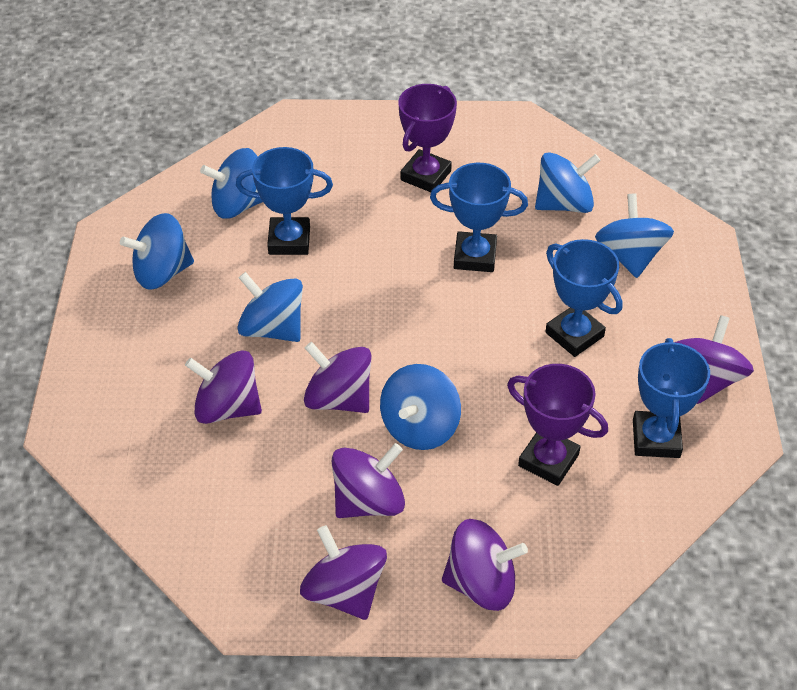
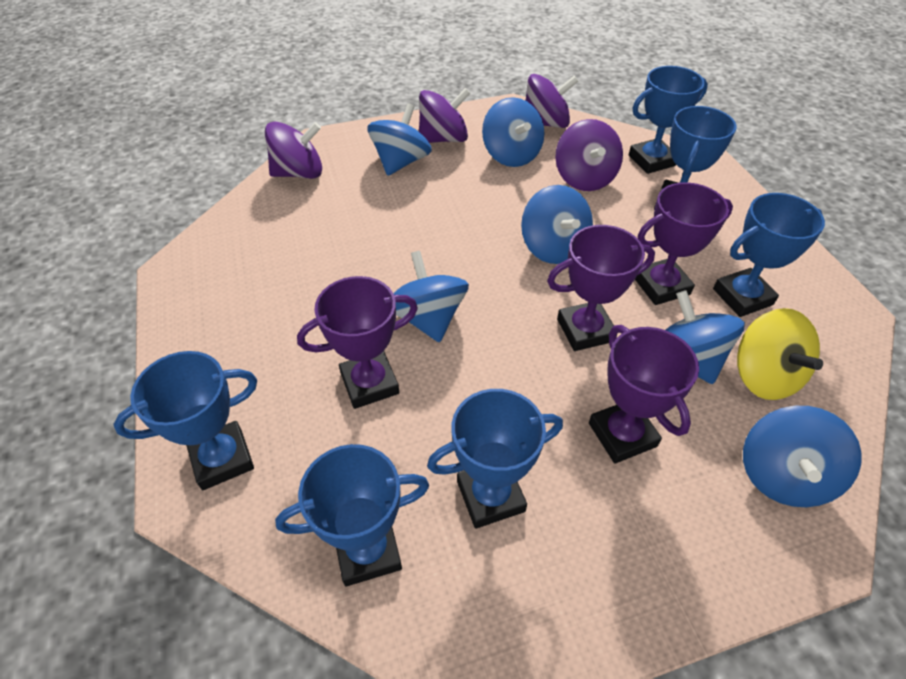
blue trophy: [236,147,333,255] [430,163,528,272] [545,239,622,357] [633,338,710,458] = 4 -> [114,351,257,490] [275,444,429,586] [427,389,563,529] [629,66,708,174] [654,106,737,209] [713,193,825,317] = 6
purple spinning top: [185,350,262,424] [300,525,387,620] [304,342,372,413] [332,443,405,518] [442,519,528,611] [674,315,754,404] = 6 -> [265,122,322,179] [419,88,470,143] [525,74,578,128] [556,119,623,191] = 4
purple trophy: [398,84,457,192] [507,364,608,486] = 2 -> [297,276,418,409] [547,225,655,351] [589,325,699,464] [635,182,733,305] = 4
yellow spinning top: none = 0 -> [737,308,823,400] = 1

